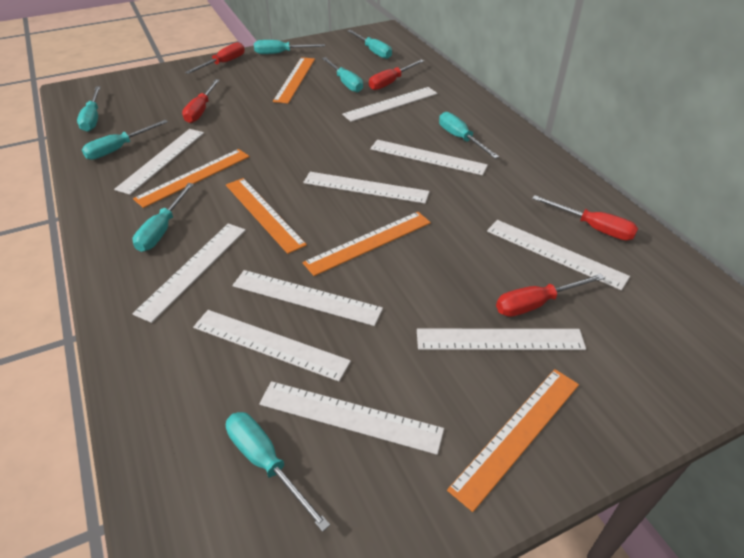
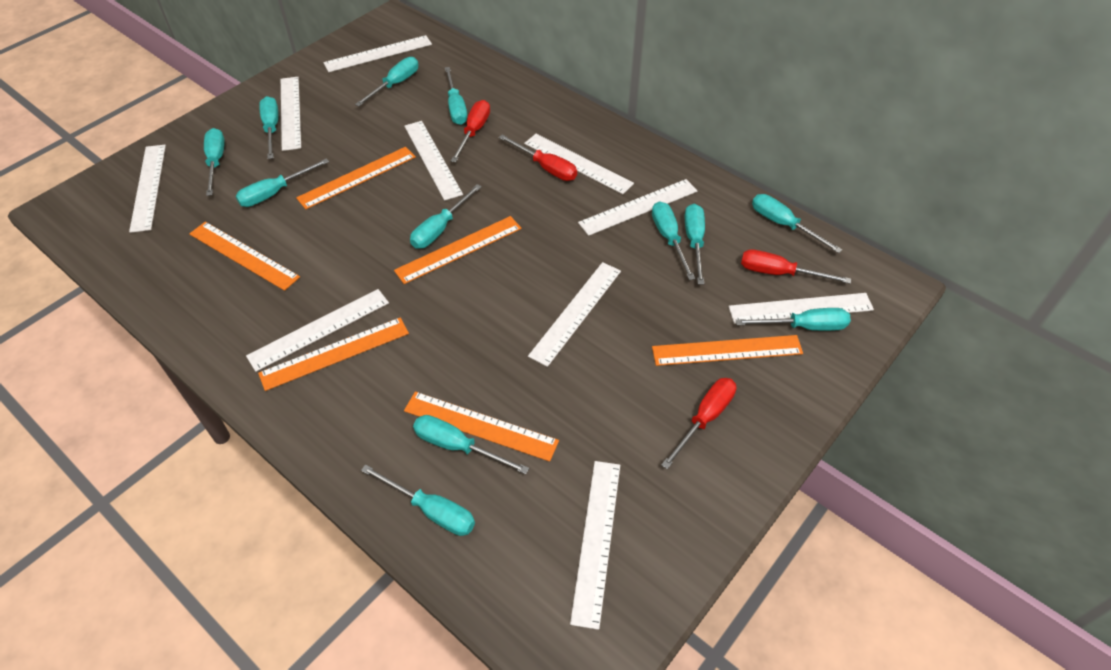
orange ruler: [133,149,250,208] [226,178,307,254] [273,57,315,104] [302,212,431,276] [447,369,579,512] = 5 -> [189,222,300,291] [258,317,409,391] [296,147,416,209] [394,216,522,284] [404,392,559,462] [652,335,803,366] = 6
red screwdriver: [182,79,220,123] [185,42,245,74] [369,60,424,90] [496,273,605,317] [532,195,638,240] = 5 -> [451,100,490,162] [499,135,577,181] [661,378,736,469] [741,249,851,284] = 4
turquoise screwdriver: [77,86,101,132] [82,120,168,160] [133,183,194,252] [226,412,330,532] [254,40,325,54] [322,57,363,92] [347,30,392,59] [439,112,499,159] = 8 -> [204,128,225,196] [235,159,329,207] [259,96,278,159] [355,57,418,107] [361,464,475,536] [410,184,482,249] [413,415,529,474] [445,67,468,125] [652,201,695,280] [685,204,705,285] [736,308,851,331] [752,194,842,253] = 12

